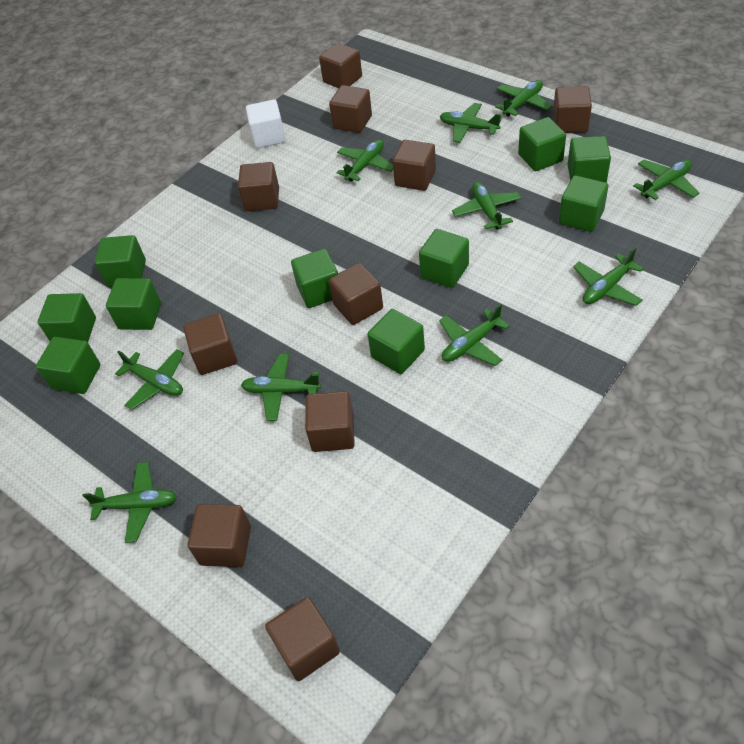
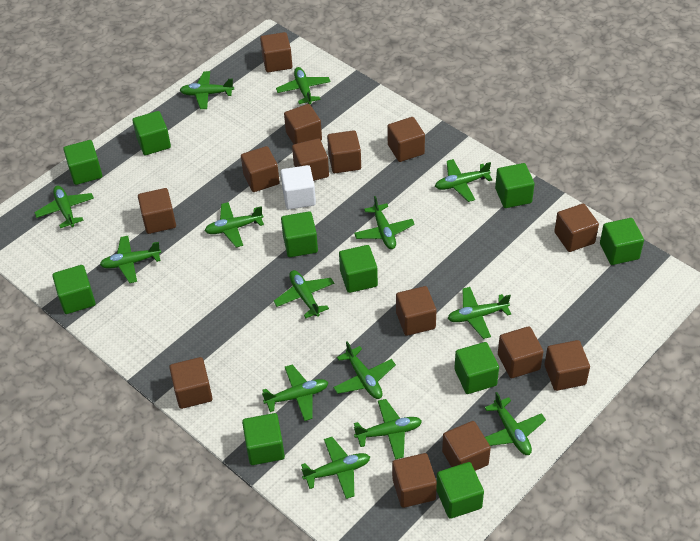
brown cube: [183,313,237,375] [188,504,251,567] [238,162,279,211] [265,597,340,681] [305,391,355,452] [319,43,362,88] [329,85,372,133] [329,263,383,325] [393,140,436,191] [553,86,592,133] = 10 -> [138,188,176,234] [169,357,213,409] [241,146,280,192] [260,32,292,72] [284,104,322,144] [292,138,329,181] [327,130,361,173] [387,117,425,162] [392,453,437,508] [396,286,436,336] [442,421,491,471] [498,326,543,378] [544,340,590,391] [554,203,599,252] = 14
green plane: [82,462,177,543] [115,349,184,410] [241,354,321,421] [336,140,393,182] [439,304,510,366] [440,103,502,143] [452,182,521,230] [495,80,552,117] [573,248,644,306] [633,160,700,200] = 10 -> [34,186,94,228] [100,236,161,283] [180,71,234,109] [205,202,264,248] [262,364,329,421] [274,270,334,318] [276,67,331,104] [301,437,370,499] [333,341,396,399] [354,196,415,249] [354,399,422,459] [435,159,492,202] [448,287,511,339] [485,392,546,455] = 14

